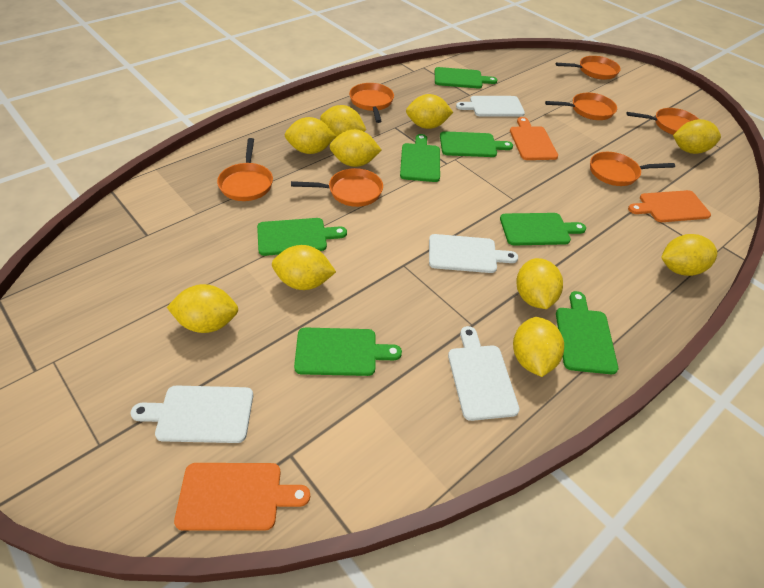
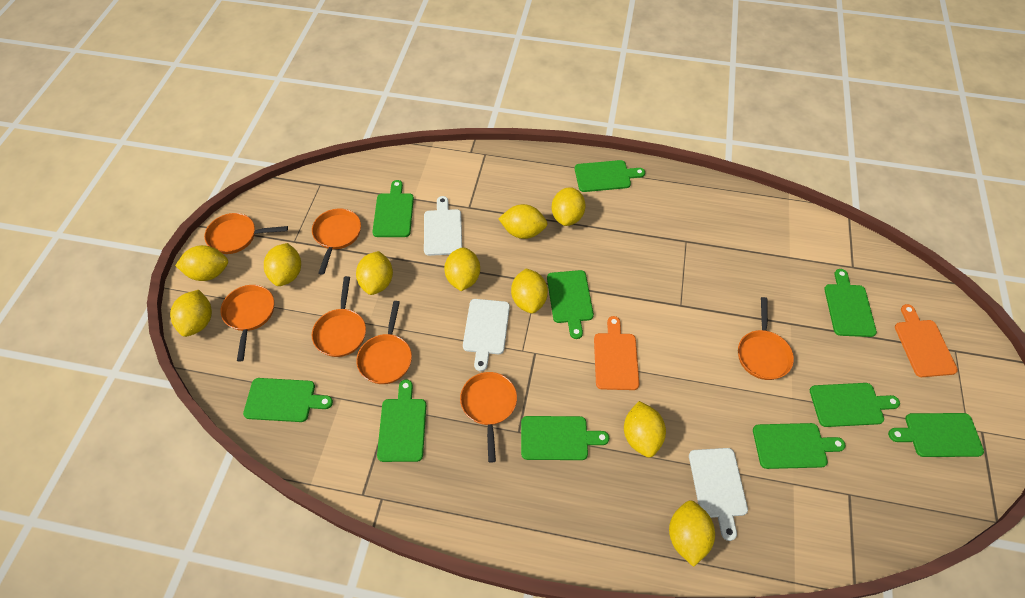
green cutting board: [257,218,347,256] [294,327,402,376] [400,134,440,182] [435,67,497,88] [440,131,513,157] [500,213,586,245] [556,291,618,374] = 7 -> [243,378,333,422] [372,180,414,237] [377,379,426,462] [521,416,609,460] [547,270,594,339] [575,160,645,192] [753,423,846,469] [810,383,900,427] [824,269,877,337] [888,413,984,457] = 10
orange cutting board: [174,463,310,531] [510,117,558,160] [628,190,711,222] = 3 -> [594,316,639,390] [895,304,958,377] = 2
white cutting board: [131,385,253,443] [429,234,518,273] [448,326,520,421] [456,96,525,117] = 4 -> [424,196,462,256] [463,299,510,371] [689,448,748,541] = 3

